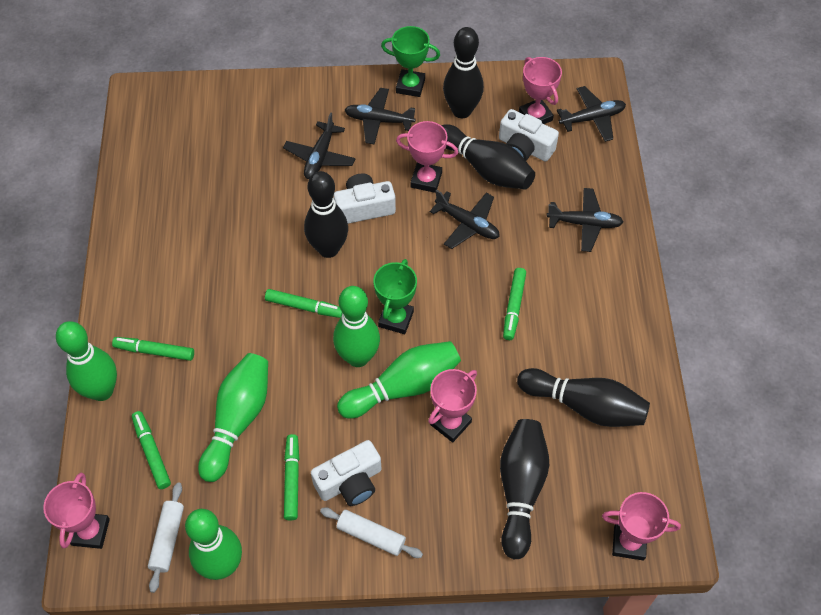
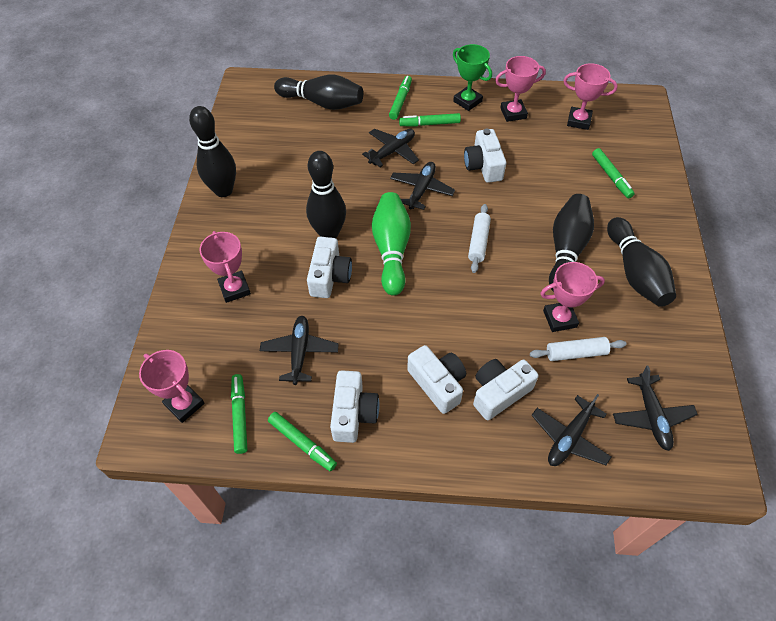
green bowling pin: [56,321,117,401] [185,509,242,580] [198,353,268,482] [333,286,380,367] [337,341,461,419] = 5 -> [372,192,411,296] = 1
green trophy: [373,259,417,334] [381,26,440,97] = 2 -> [453,44,492,111] = 1
white camera: [311,440,381,506] [334,173,396,224] [499,109,559,162] = 3 -> [307,237,352,298] [330,370,380,443] [407,345,466,414] [464,129,506,183] [473,359,538,420] = 5

